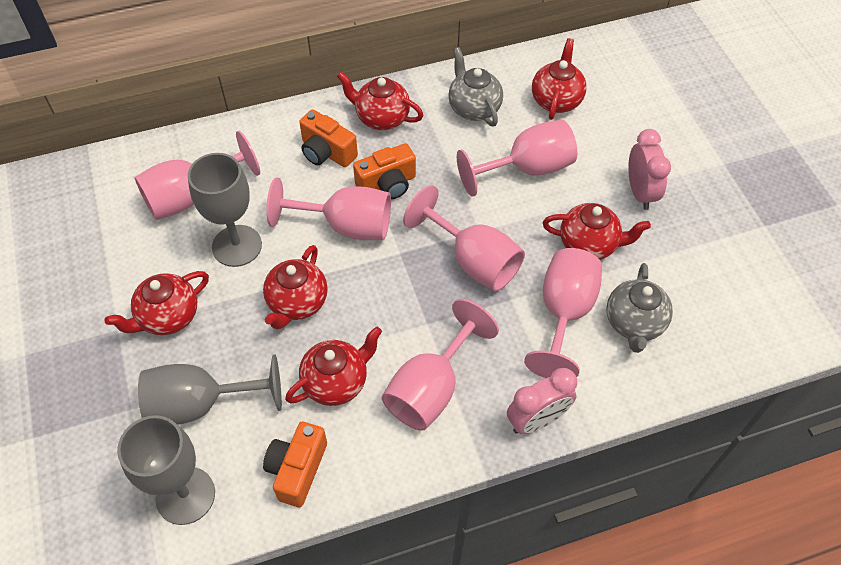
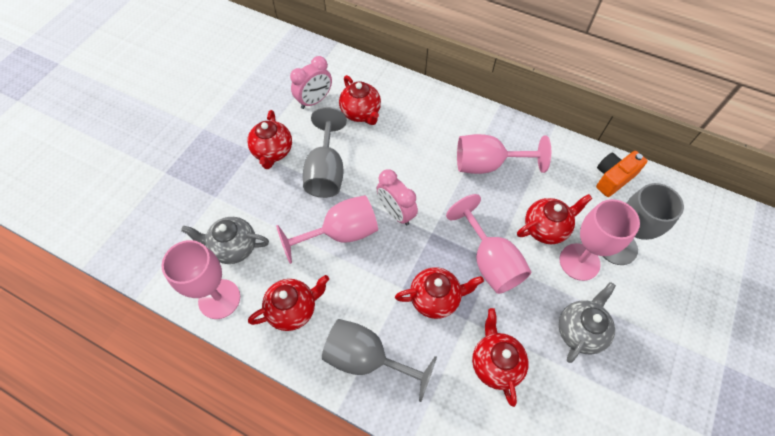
orange camera: [263,422,327,507] [299,109,358,167] [353,143,416,199] = 3 -> [596,151,648,197] = 1
pink goblet: [134,131,260,220] [266,177,391,240] [382,299,499,431] [403,185,525,291] [457,120,577,197] [524,248,602,378] = 6 -> [162,240,240,319] [276,195,378,264] [446,194,531,294] [457,134,551,174] [560,199,640,281] = 5

